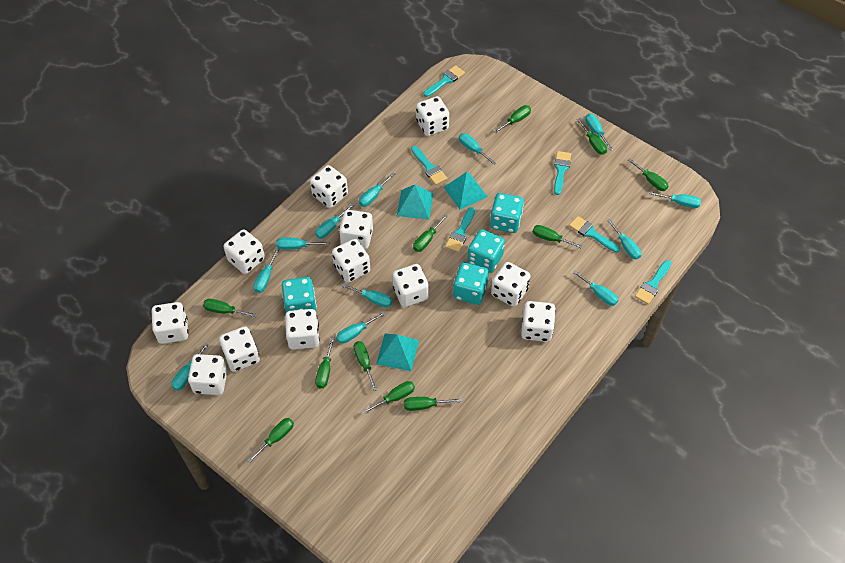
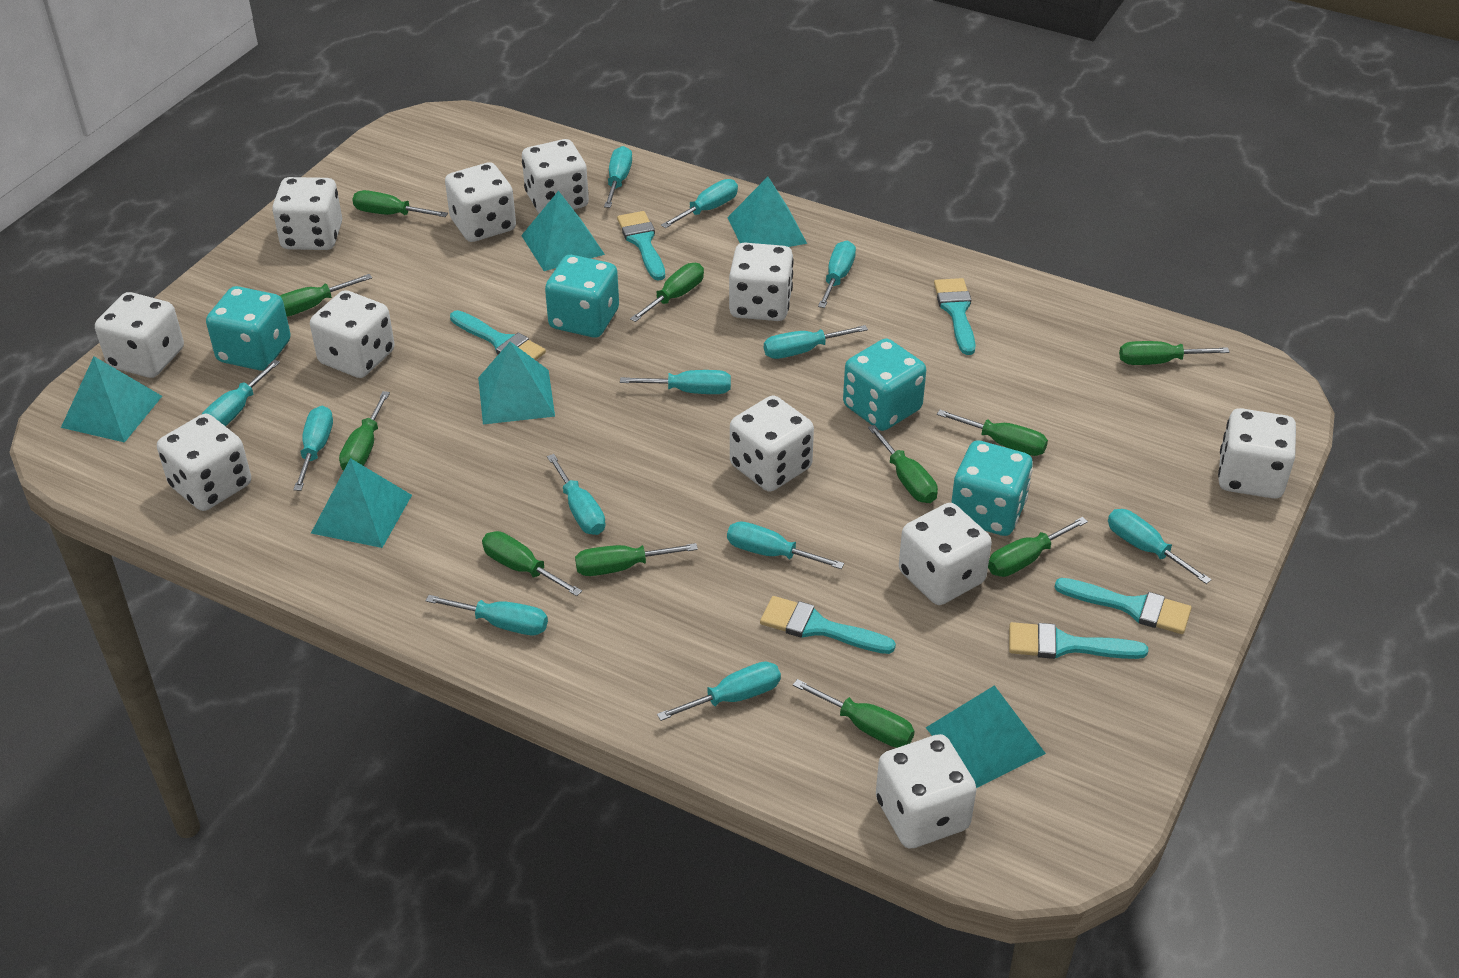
turquoise pyramid: [376,334,419,371] [397,185,433,220] [444,172,487,210] = 3 -> [61,357,162,443] [311,458,412,548] [478,342,555,424] [521,191,605,271] [727,177,807,247] [926,685,1046,788] = 6
white dice: [152,302,188,344] [188,354,227,395] [219,326,260,372] [224,229,265,274] [285,309,320,350] [310,165,348,208] [332,239,370,283] [339,210,373,249] [392,264,429,307] [416,96,449,136] [491,262,530,307] [521,301,556,342] = 12 -> [95,292,184,378] [157,414,251,511] [272,177,342,250] [310,290,395,378] [445,163,516,242] [522,139,589,213] [729,242,794,321] [730,395,814,492] [876,734,977,849] [899,503,992,605] [1218,408,1296,499] = 11

